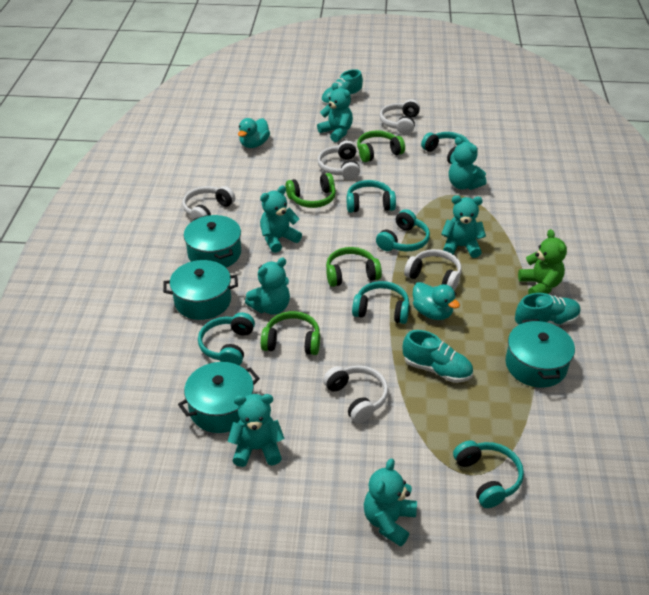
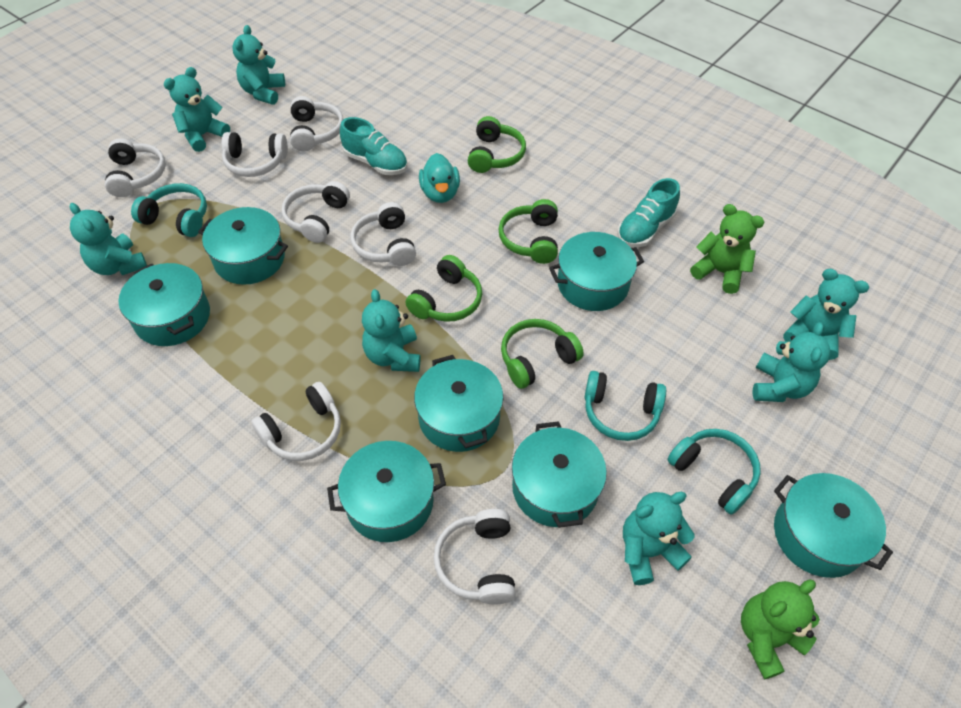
green teddy bear: [518,229,567,294] = 1 -> [690,204,764,294] [741,580,820,679] = 2
turquoise duck: [238,118,270,148] [413,282,460,320] = 2 -> [419,153,460,203] = 1
turquoise headphones: [198,312,255,365] [347,180,396,213] [352,281,410,324] [376,209,430,251] [421,132,469,164] [453,441,524,508] = 6 -> [131,183,207,237] [585,371,666,441] [668,429,761,515] = 3
turquoise pot: [163,260,238,320] [178,362,260,433] [184,215,241,268] [506,319,575,388] = 4 -> [118,263,210,346] [198,207,288,285] [327,441,446,542] [414,355,503,452] [512,421,607,528] [549,232,644,311] [774,473,893,578] = 7
turquoise shoe: [321,69,363,106] [403,330,473,383] [515,293,581,325] = 3 -> [340,117,407,175] [617,178,680,247] = 2
white headphones: [182,186,235,221] [318,140,360,180] [323,366,388,423] [380,99,420,135] [404,249,462,291] = 5 -> [105,138,166,197] [221,132,288,177] [251,382,341,461] [281,181,350,243] [290,96,343,151] [350,202,416,266] [433,509,516,604] = 7

